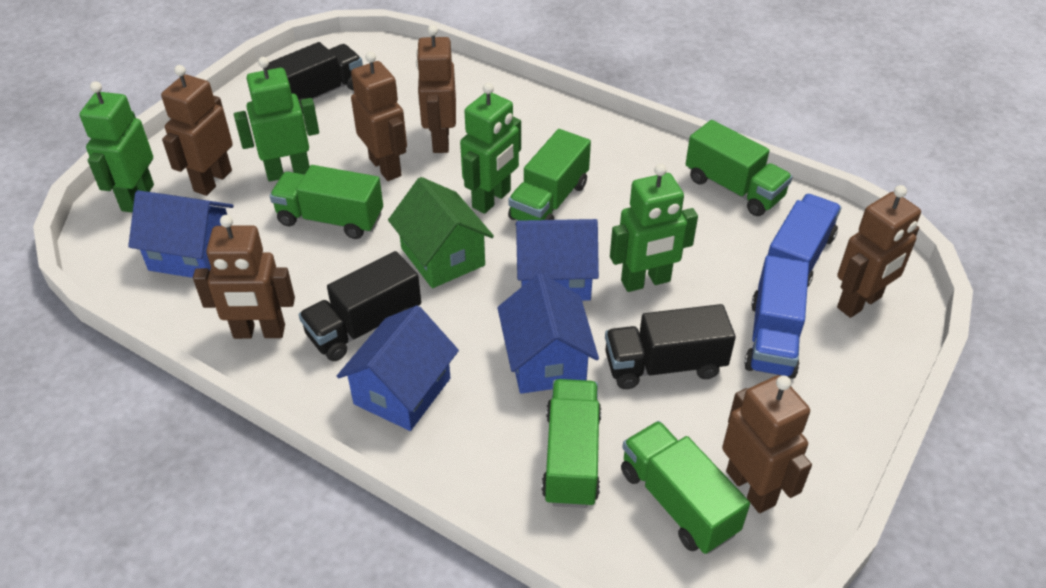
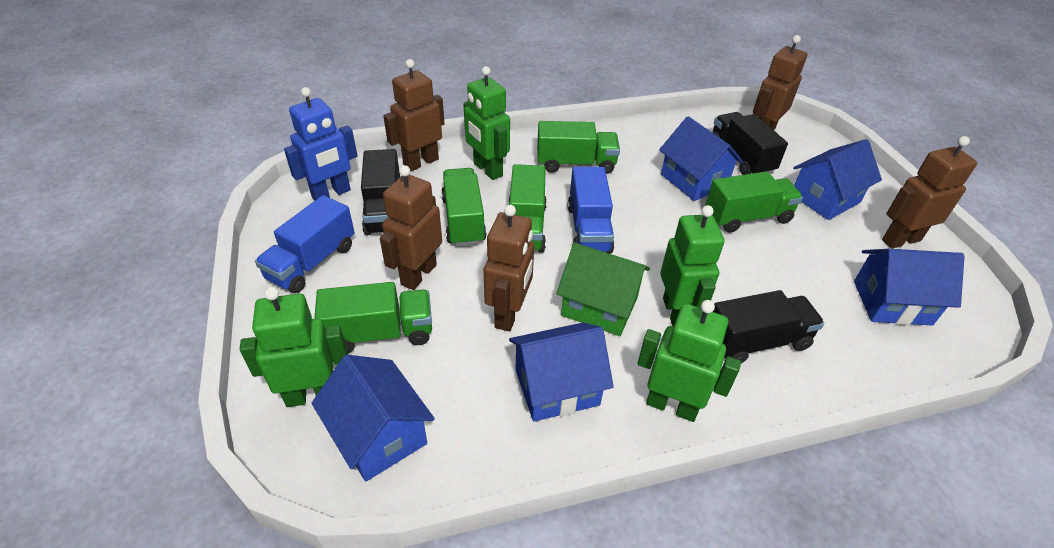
blue house: [128,190,234,278] [337,305,459,431] [497,273,599,394] [515,219,599,301] = 4 -> [312,355,435,481] [509,322,614,422] [659,116,743,201] [793,139,882,220] [854,249,965,326] = 5
blue robot: none = 0 -> [284,87,358,200] = 1
brown robot: [161,65,233,196] [193,215,295,339] [351,52,407,181] [416,25,456,153] [722,375,812,513] [837,185,921,318] = 6 -> [380,165,442,290] [383,59,445,172] [484,205,534,332] [753,35,807,130] [882,136,977,249] = 5

